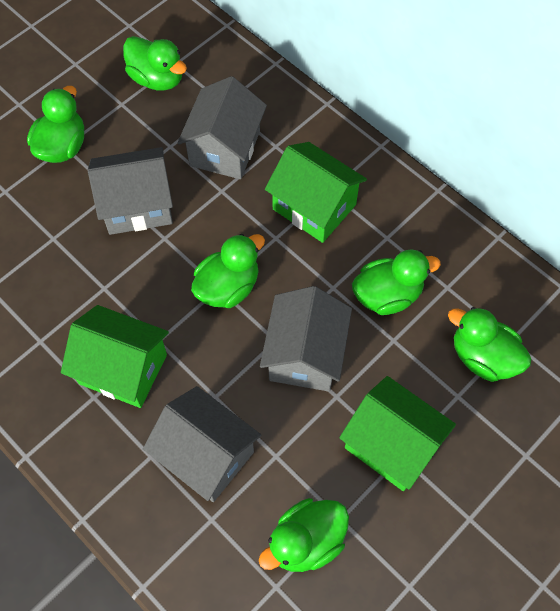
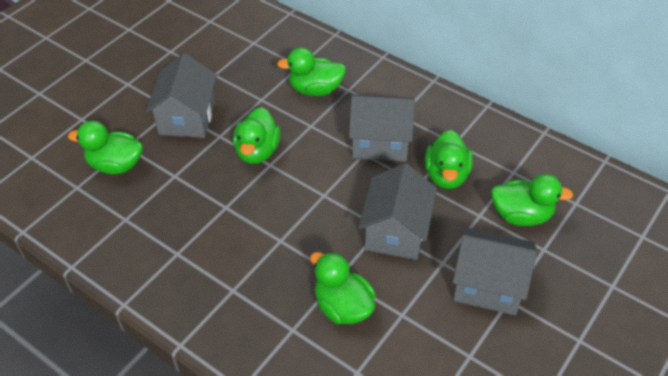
green house: [61,305,169,408] [265,142,367,243] [339,376,456,491] = 3 -> none = 0

